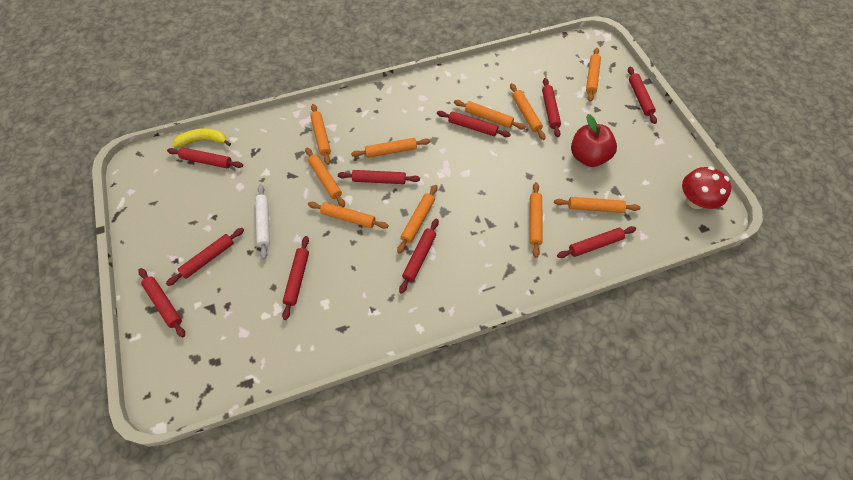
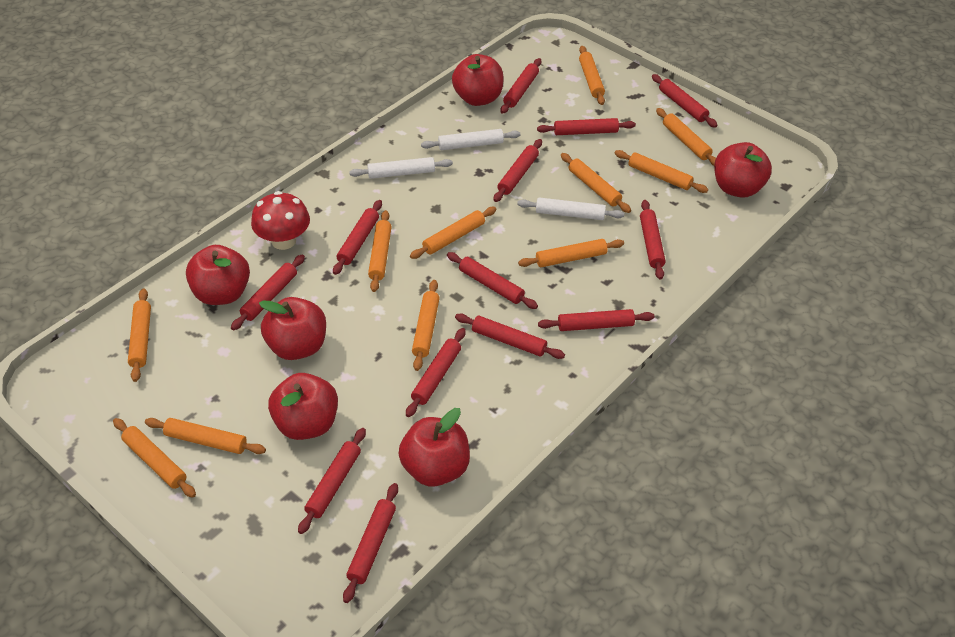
orange rolling pin: [305,148,345,207] [308,202,389,229] [310,104,331,165] [351,138,430,158] [397,185,438,254] [454,100,526,130] [510,83,546,140] [530,182,543,258] [554,197,641,213] [586,48,601,102] = 10 -> [113,418,196,498] [128,288,151,382] [145,418,266,454] [368,210,392,292] [410,207,497,259] [412,280,440,371] [518,239,624,267] [561,153,631,213] [579,46,605,105] [615,150,708,193] [656,108,716,166] = 11
red apple: [571,114,617,167] = 1 -> [186,245,250,305] [259,297,326,360] [268,373,338,440] [398,408,470,487] [452,54,504,106] [714,142,772,198] = 6
red rolling pin: [138,268,185,338] [166,228,244,286] [167,147,243,168] [282,236,309,320] [338,170,420,184] [399,219,439,294] [437,111,511,137] [542,78,561,138] [557,226,636,258] [628,67,657,124] = 10 -> [231,254,305,330] [298,428,366,534] [333,200,382,275] [343,483,398,603] [406,328,466,417] [447,252,538,309] [455,313,565,359] [494,139,542,202] [500,58,541,114] [537,118,636,135] [538,309,654,331] [640,200,666,280] [652,74,718,128] = 13
white rolling pin: [255,184,270,259] = 1 -> [349,157,453,179] [421,129,520,150] [517,197,624,220] = 3
yellow banana: [172,128,231,147] = 1 -> none = 0

